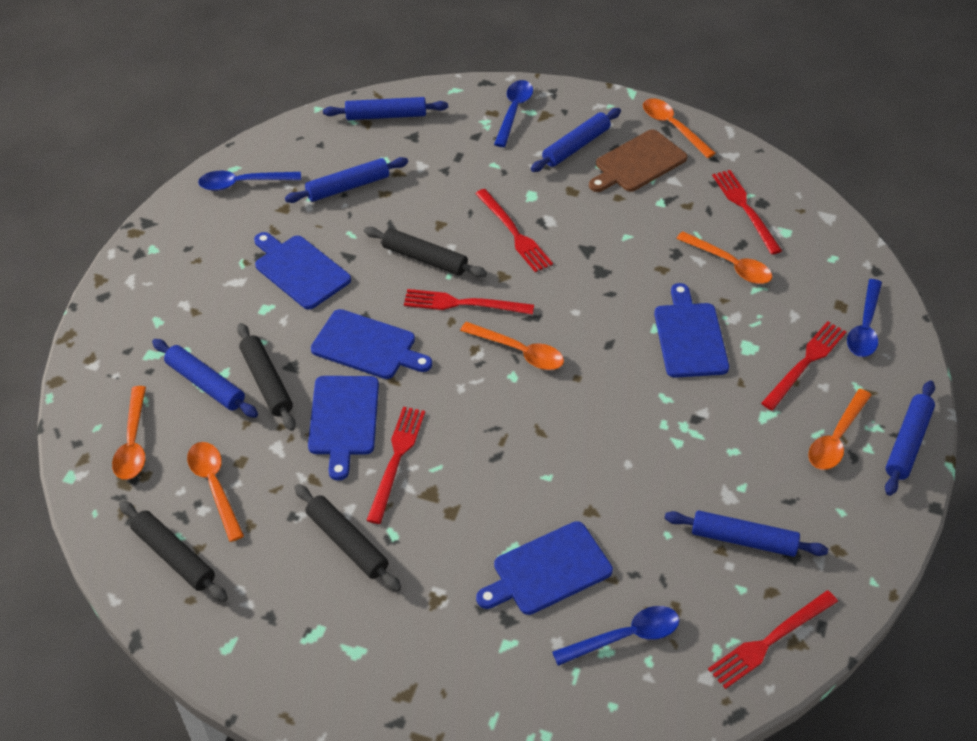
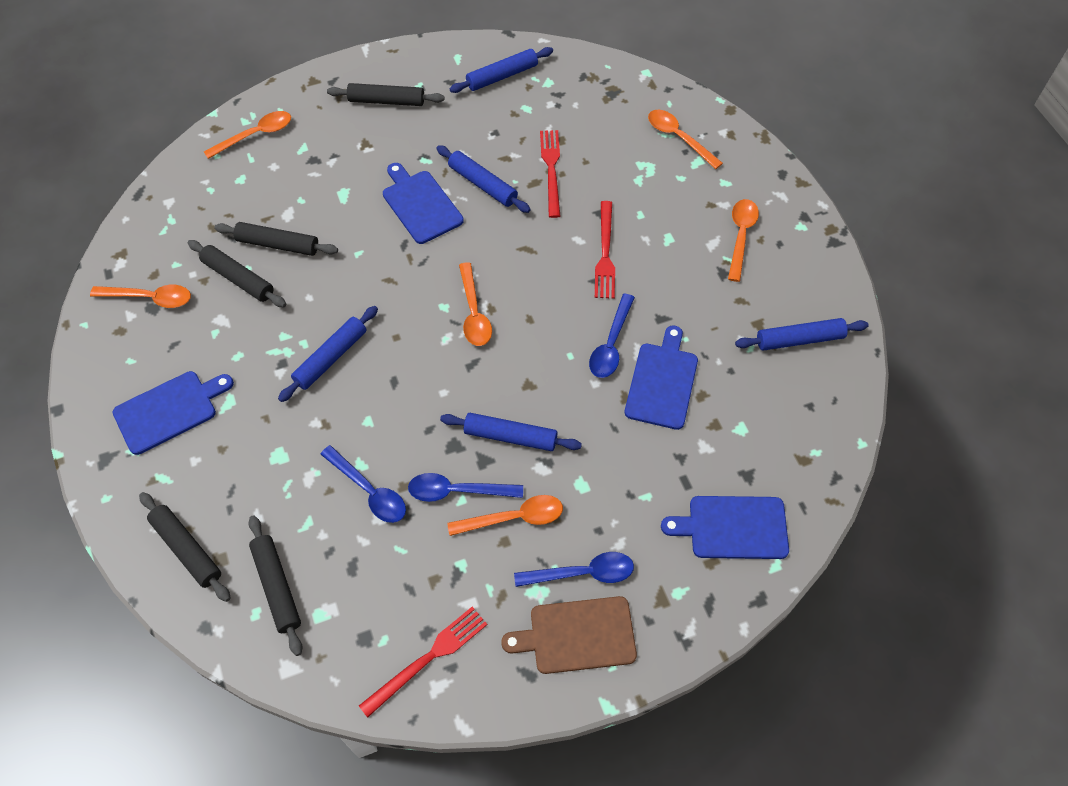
black rolling pin: [119,501,228,602] [237,323,296,431] [294,484,401,592] [364,227,487,278] = 4 -> [139,492,230,602] [188,240,286,307] [214,222,338,256] [248,515,303,656] [327,83,444,106] = 5
blue cutting board: [254,232,351,309] [308,376,379,481] [311,309,432,379] [476,521,613,615] [654,283,729,378] = 5 -> [113,371,234,455] [383,163,464,244] [625,326,698,430] [661,496,789,559] = 4
blue rolling pin: [152,339,258,418] [285,157,408,203] [323,97,448,120] [531,108,621,172] [664,510,828,557] [885,380,935,496] = 6 -> [278,306,378,402] [436,145,531,213] [440,413,582,451] [450,47,553,93] [735,318,869,351] = 5
red fork: [366,407,425,524] [404,289,534,315] [475,189,553,272] [708,590,838,689] [712,170,782,254] [761,321,847,410] = 6 -> [359,607,487,718] [540,130,560,218] [595,201,615,299] = 3

